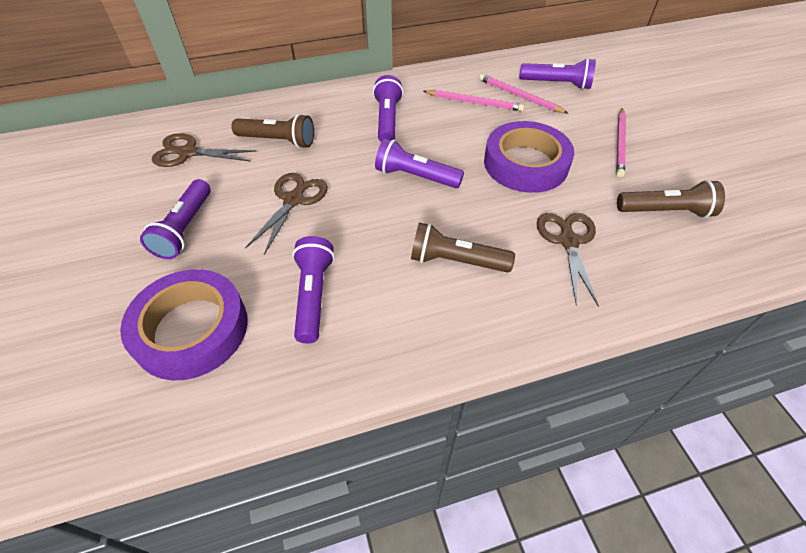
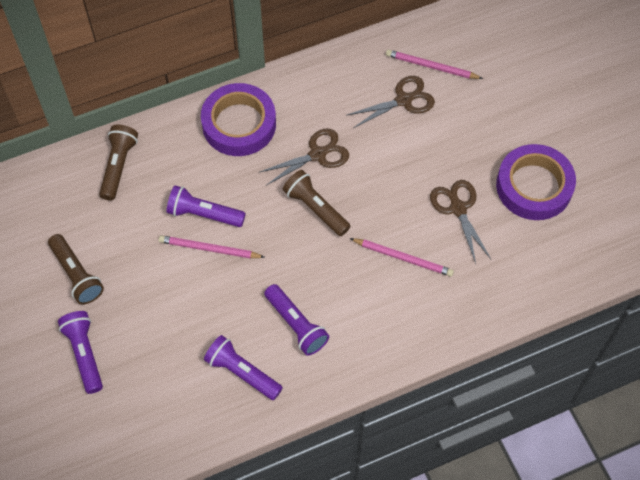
purple flashlight: [140,179,211,259] [292,236,335,344] [373,75,403,142] [375,138,464,188] [519,58,596,90] = 5 -> [58,311,103,394] [167,185,246,227] [204,335,283,400] [264,284,329,356] = 4

